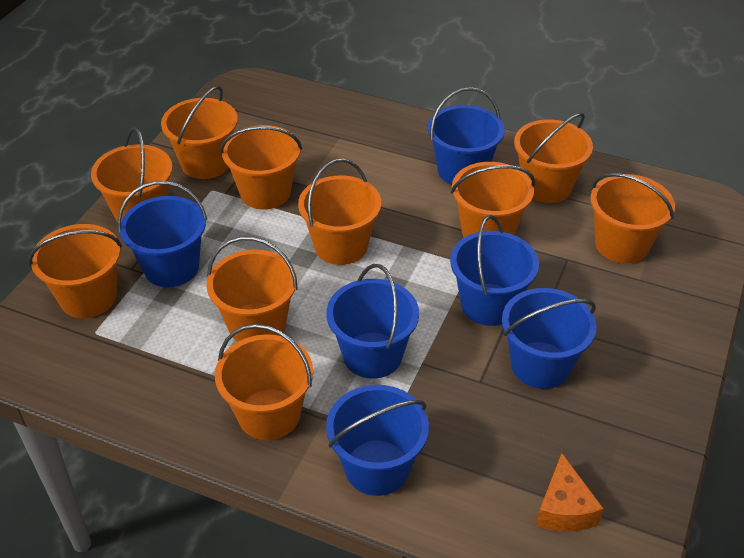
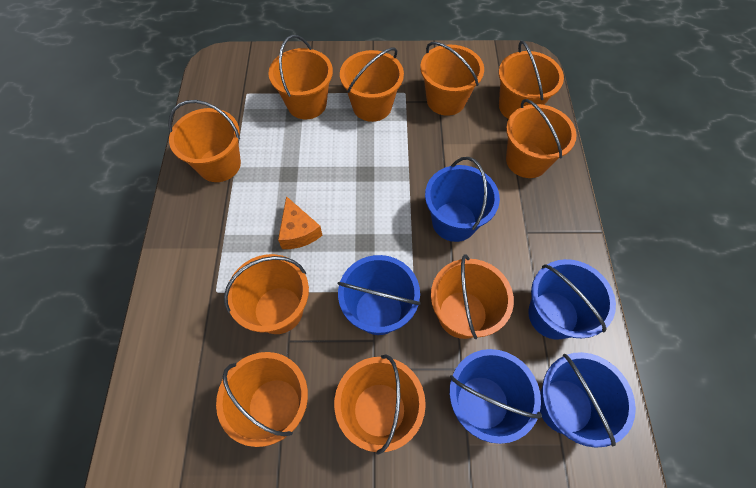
blue bucket: [118,181,207,287] [326,264,419,379] [326,385,429,496] [428,87,505,185] [450,215,539,326] [502,288,596,389] = 6 -> [338,255,421,335] [425,157,500,242] [449,349,542,444] [528,259,616,340] [540,352,636,448] = 5

